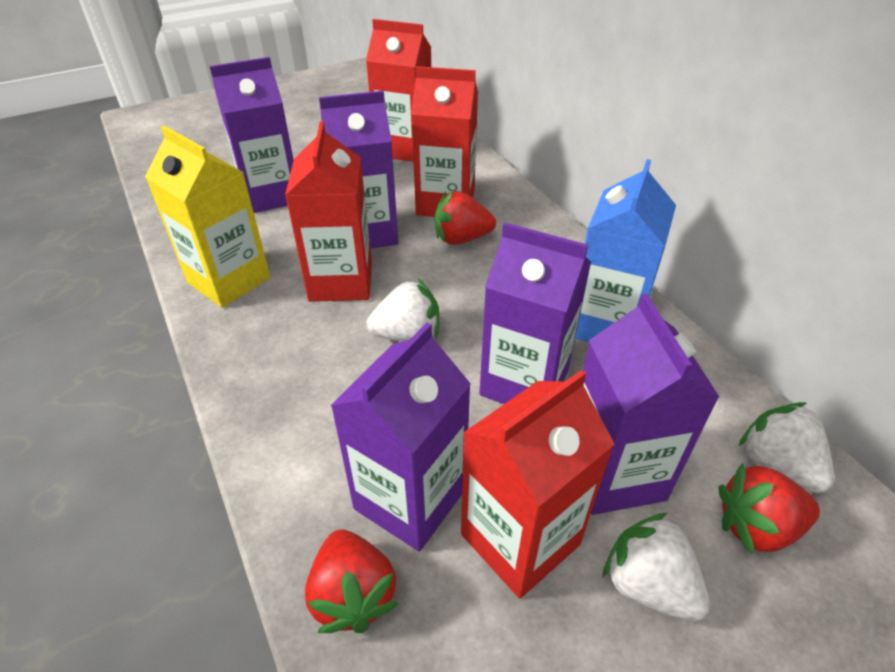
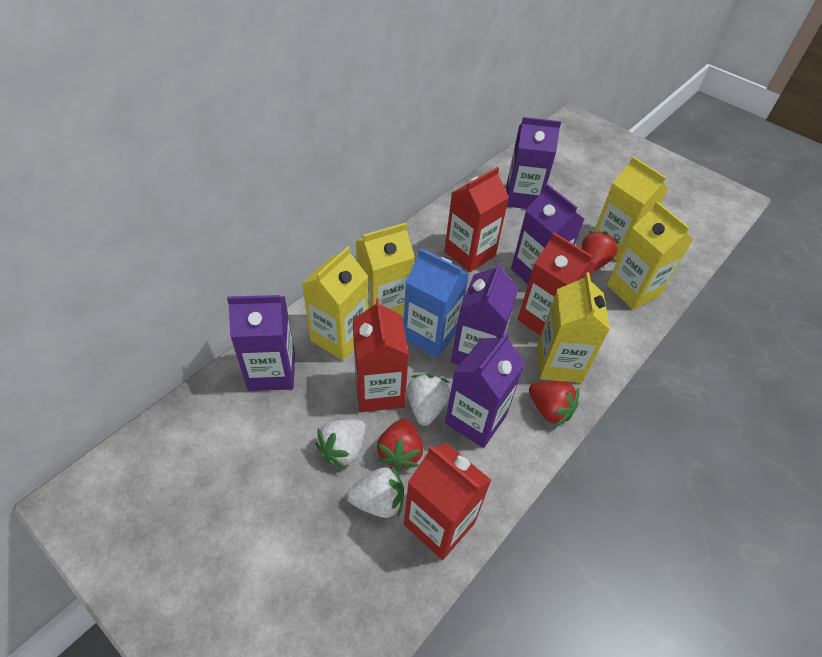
yellow carton: [145,126,271,308] = 1 -> [302,246,368,360] [356,223,415,318] [537,272,610,383] [594,156,668,261] [607,201,693,310] = 5

